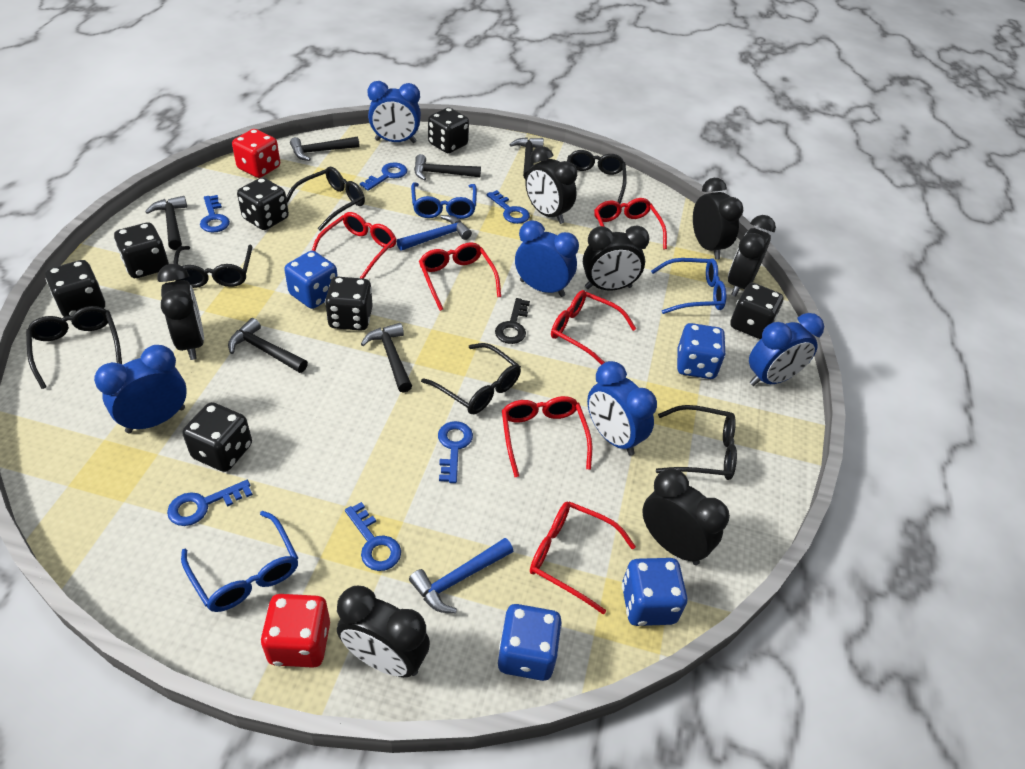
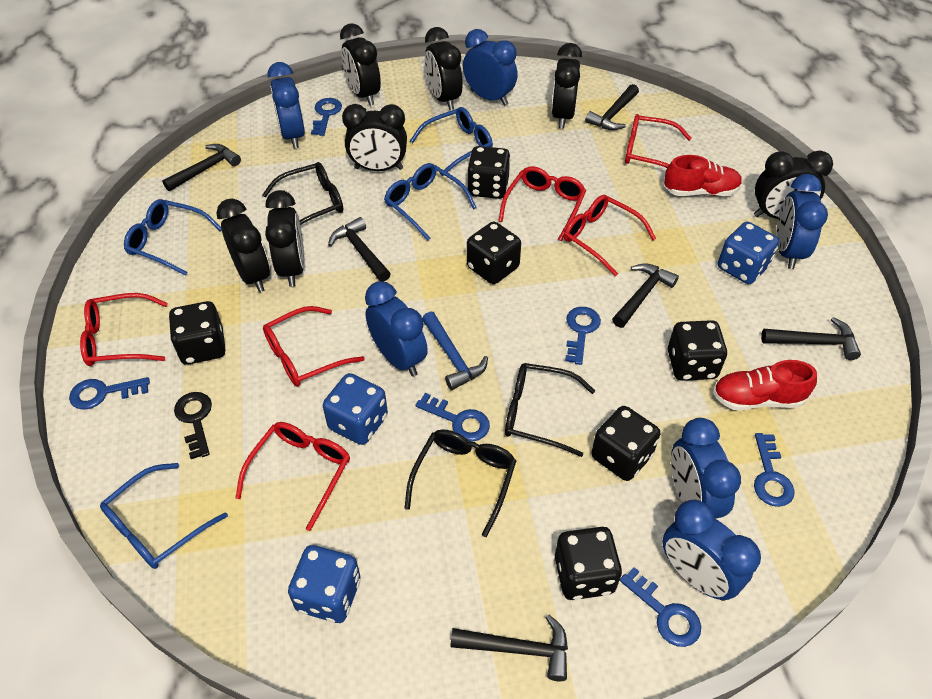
black dice: [45,260,105,317] [114,223,169,278] [183,402,252,472] [237,177,289,230] [325,276,373,331] [428,107,469,153] [730,283,783,339] = 7 -> [169,301,225,364] [467,146,511,199] [467,222,521,284] [555,527,622,600] [591,406,660,481] [668,320,727,381] = 6
black glasses: [26,306,122,389] [173,245,252,288] [286,167,365,231] [421,343,521,414] [567,150,627,204] [656,405,737,480] = 6 -> [262,162,343,225] [404,429,516,537] [505,363,595,457] = 3
blue clock: [94,345,187,433] [368,81,421,143] [515,221,579,297] [587,361,657,456] [749,313,824,386] = 5 -> [268,62,305,148] [365,281,428,377] [463,29,518,106] [662,500,761,601] [671,418,741,519] [776,174,828,269] = 6
blue dice: [284,251,338,309] [498,604,562,681] [622,558,687,626] [677,323,726,379] = 4 -> [288,545,360,623] [323,373,388,445] [718,222,779,284] = 3
blue glasses: [181,511,298,612] [411,182,477,219] [651,258,726,314] = 3 -> [100,463,228,569] [124,199,221,276] [384,163,477,241] [410,107,493,176] = 4
blue hammer: [397,215,472,251] [409,538,513,613] = 2 -> [422,311,488,390] = 1
red dice: [232,129,280,178] [261,594,330,668] = 2 -> none = 0
red shoe: none = 0 -> [664,155,742,196] [713,360,817,411] = 2

